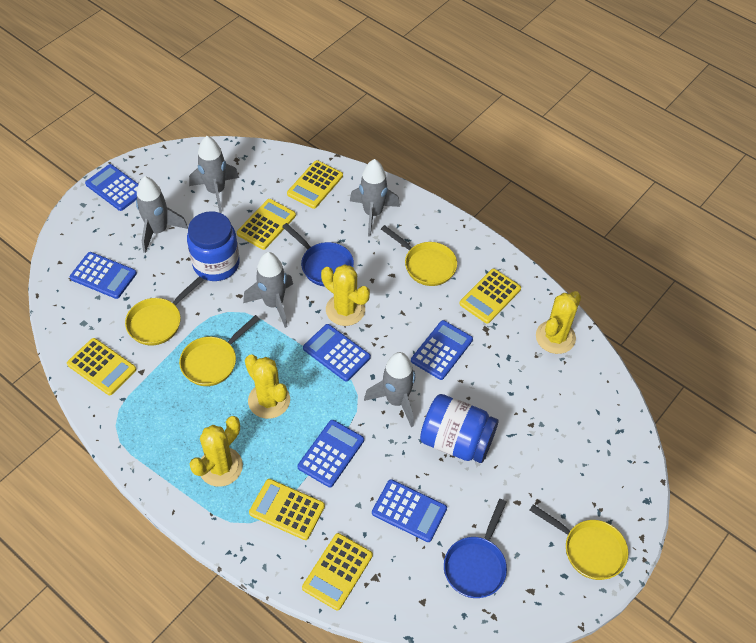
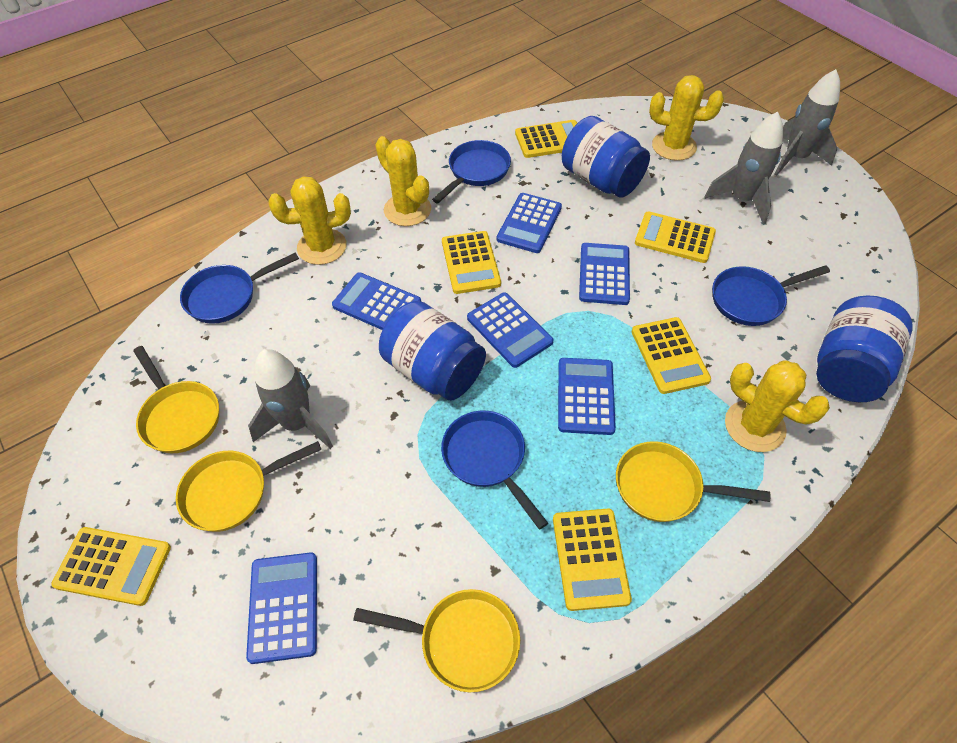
blue jar: [187,211,240,281] [420,394,498,463] = 2 -> [379,301,486,401] [562,116,650,198] [816,295,913,402] = 3
blue pan: [282,223,354,287] [444,499,507,598] = 2 -> [180,252,299,324] [432,140,511,203] [441,411,548,529] [712,265,830,326] = 4
grey rocket: [136,176,188,253] [189,136,239,213] [243,252,293,328] [350,159,400,237] [364,352,415,427] = 5 -> [248,349,333,449] [704,112,783,224] [774,69,840,175] = 3

